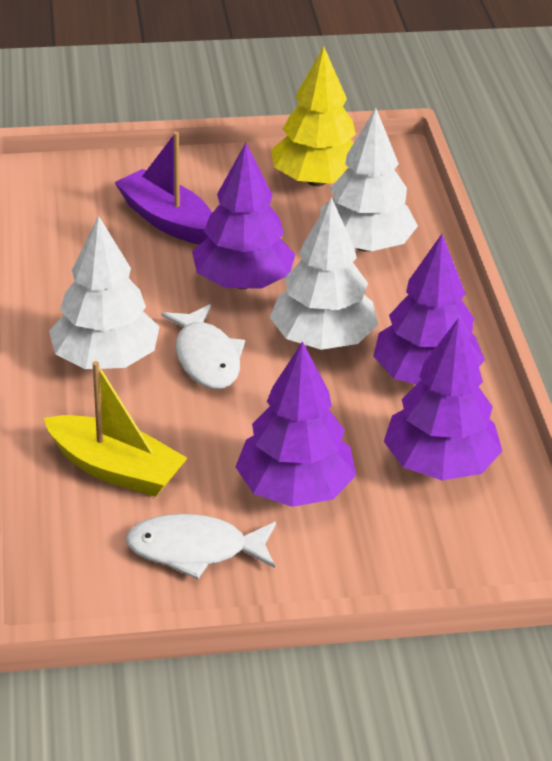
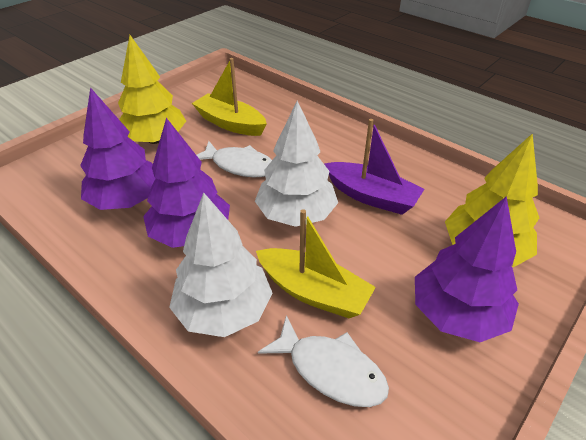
purple tree: [192,143,295,289] [235,341,356,507] [373,234,485,384] [384,318,502,481] = 4 -> [80,87,156,210] [143,118,230,248] [415,196,519,342] = 3
white tree: [49,216,159,369] [270,197,378,350] [319,108,418,252] = 3 -> [169,193,272,337] [255,101,338,227] = 2
yellow boat: [44,361,187,497] = 1 -> [192,58,267,136] [256,209,376,318] = 2
yellow tree: [271,47,356,186] = 1 -> [118,35,186,144] [445,133,539,267] = 2

